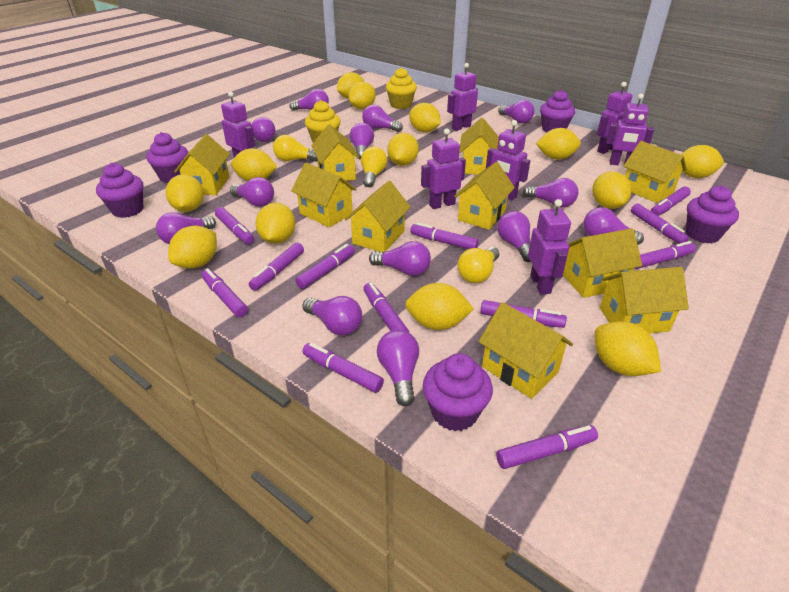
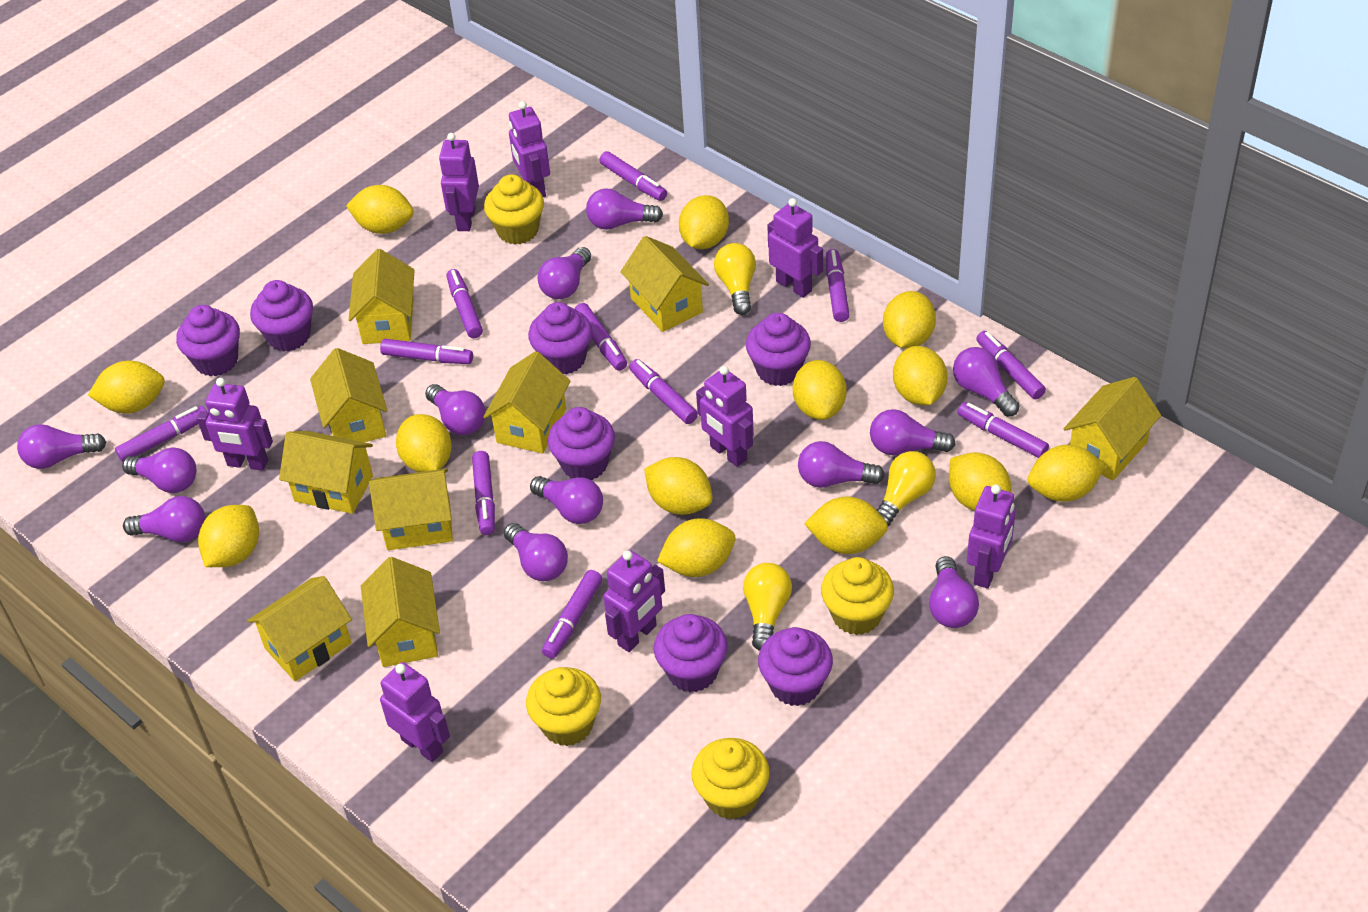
purple cupcake: [96,163,143,218] [147,132,188,183] [423,353,493,431] [540,90,575,133] [686,186,739,243] = 5 -> [176,305,240,376] [250,280,313,352] [528,302,592,375] [548,407,615,480] [654,614,728,692] [746,313,811,386] [758,627,833,706] = 7
purple light bulb: [156,212,216,244] [230,177,274,207] [252,117,275,142] [289,89,329,111] [302,296,362,336] [350,123,374,160] [362,105,403,132] [369,241,431,276] [377,330,419,406] [497,211,531,262] [498,100,534,124] [523,178,578,208] [583,207,644,245] = 13 -> [17,424,106,469] [122,448,196,493] [123,496,205,543] [425,384,485,435] [504,523,568,581] [530,476,603,524] [537,247,591,299] [586,188,663,230] [798,441,885,488] [870,409,956,455] [929,556,979,628] [953,347,1020,417] = 12
purple marker: [201,268,248,317] [215,207,254,244] [249,243,304,291] [295,244,355,289] [302,343,384,393] [364,282,409,332] [410,223,479,249] [480,300,567,328] [496,425,598,469] [631,204,689,244] [634,241,696,269] [651,187,691,216] = 12 -> [115,406,207,462] [380,339,473,364] [446,269,483,338] [472,451,495,535] [542,570,602,659] [575,303,627,371] [599,151,667,201] [629,359,698,424] [826,249,849,322] [958,402,1049,458] [976,331,1046,399] = 11
purple robot: [221,91,256,157] [421,129,466,209] [447,63,478,131] [486,120,530,200] [528,199,571,295] [597,82,633,154] [606,94,654,165] = 7 -> [197,378,273,471] [380,662,450,762] [439,133,479,231] [509,101,550,197] [603,550,665,652] [696,366,754,467] [767,198,823,298] [967,484,1015,589] = 8
yellow cupcake: [305,100,341,143] [386,67,417,109] = 2 -> [484,174,544,244] [526,667,601,746] [691,738,769,819] [821,557,894,635] = 4
yellow house: [174,134,230,195] [291,163,357,228] [312,124,360,181] [345,181,410,252] [454,162,515,230] [459,118,499,175] [479,302,573,399] [563,228,642,298] [600,267,689,334] [623,141,687,203] = 10 -> [247,576,352,681] [279,431,373,514] [310,348,388,442] [348,249,415,344] [361,557,440,667] [369,468,453,550] [483,351,570,453] [620,236,709,332] [1064,377,1161,481] = 9

